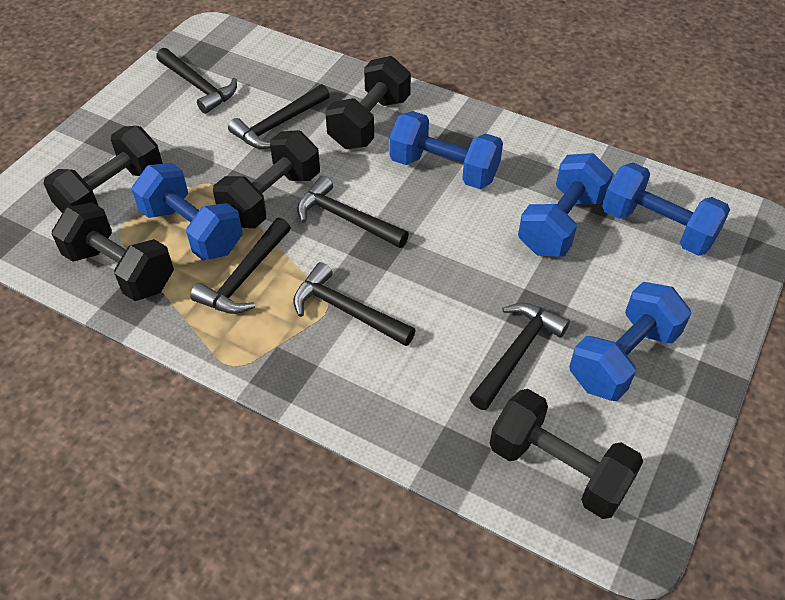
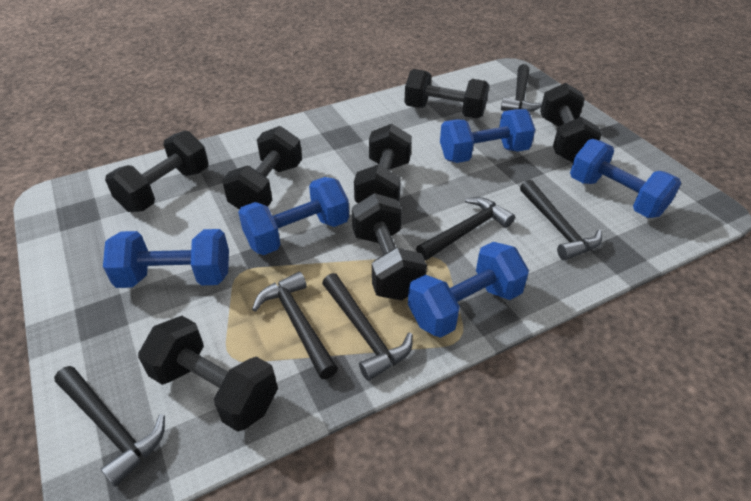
black dumbbell: [44,126,163,213] [52,202,174,301] [213,130,320,228] [325,56,411,149] [490,389,643,519] = 5 -> [105,130,209,212] [138,316,278,432] [222,126,302,210] [352,193,427,300] [354,124,412,203] [404,69,489,118] [540,83,602,163] = 7

